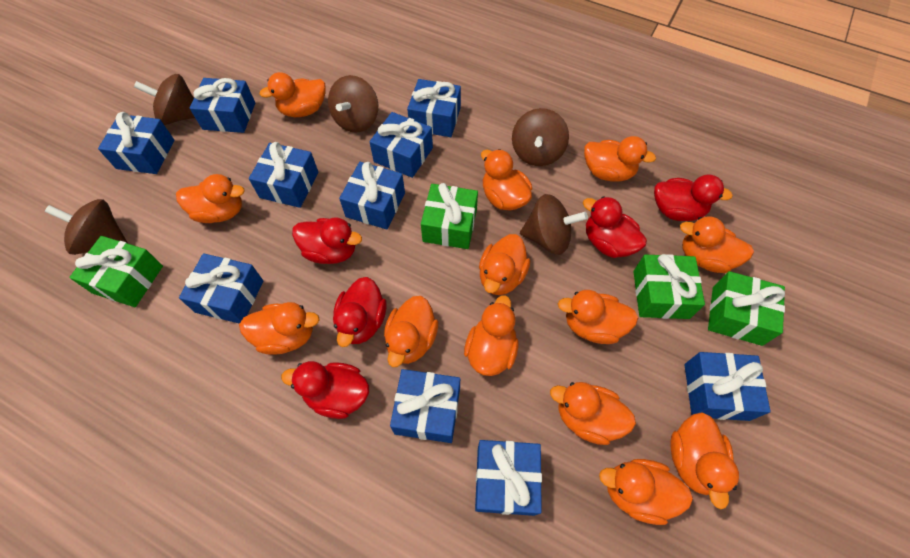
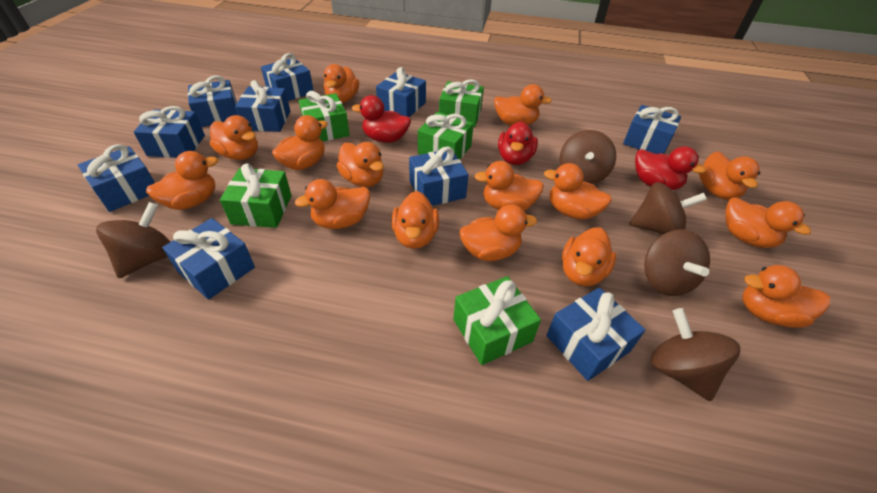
green gift: [69,236,163,307] [421,183,478,249] [633,254,705,319] [708,271,785,346] = 4 -> [220,164,292,228] [299,91,350,141] [418,112,474,159] [439,79,484,127] [453,276,541,365] = 5
orange duck: [176,174,245,223] [239,302,320,355] [259,72,326,117] [384,296,439,367] [464,295,519,376] [479,234,530,295] [481,149,532,211] [550,382,636,445] [558,290,638,344] [584,136,656,182] [599,459,693,525] [670,412,739,509] [680,216,754,273] = 13 -> [146,151,218,210] [210,115,258,160] [272,115,328,170] [295,179,370,229] [323,64,359,103] [337,142,384,187] [391,191,439,249] [459,204,537,261] [474,161,544,210] [494,84,552,126] [544,163,612,220] [562,228,616,286] [699,151,760,200] [725,197,811,248] [742,265,830,328] = 15
red duck: [281,361,369,419] [292,217,362,264] [333,277,386,347] [583,196,647,258] [654,174,733,221] = 5 -> [352,95,411,143] [498,121,538,165] [635,146,706,190] = 3

